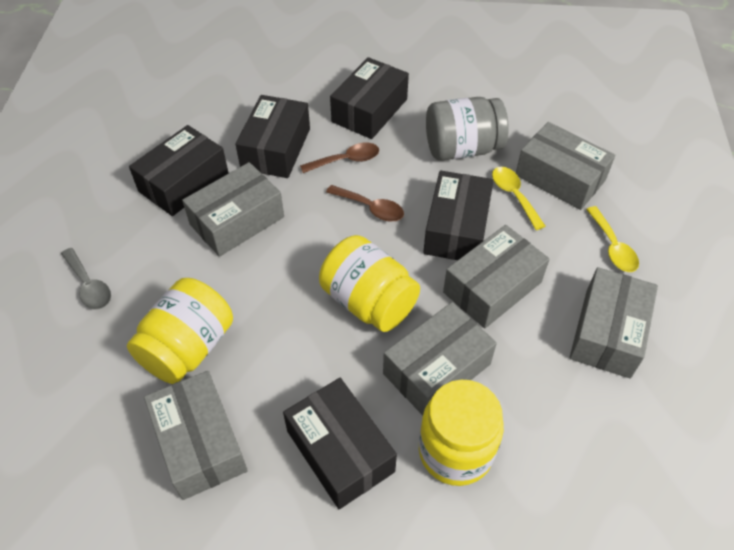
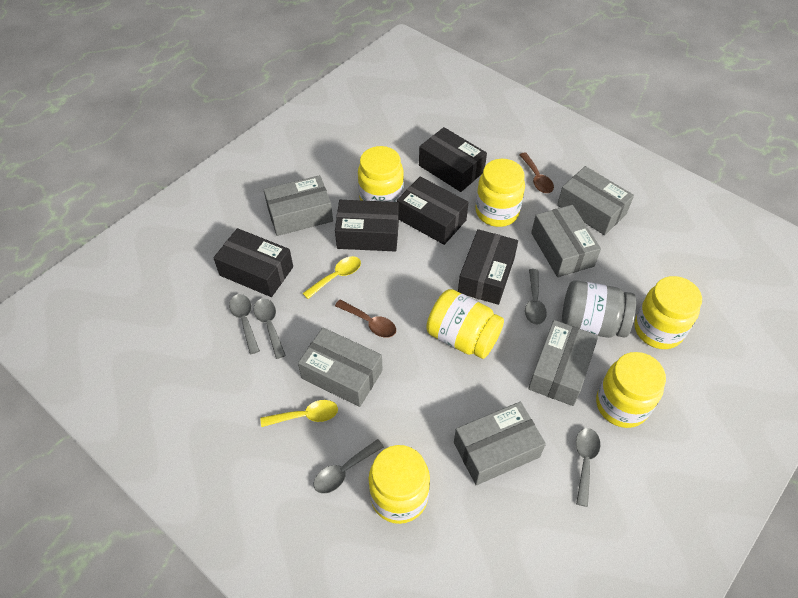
grey spoon: [61,248,111,309] = 1 -> [229,294,260,354] [253,298,286,359] [314,439,384,494] [525,269,547,325] [576,428,600,507] = 5
yellow jar: [127,278,233,384] [319,235,420,332] [419,380,504,486] = 3 -> [358,146,404,202] [368,445,430,524] [426,289,504,359] [475,159,525,227] [596,352,666,428] [635,276,702,349] = 6

